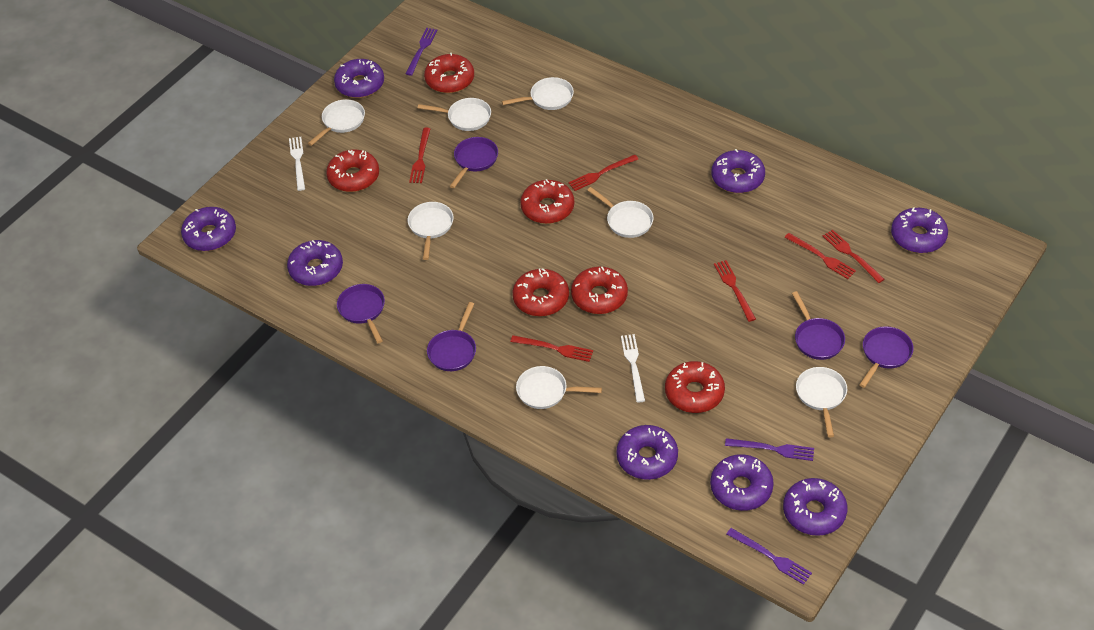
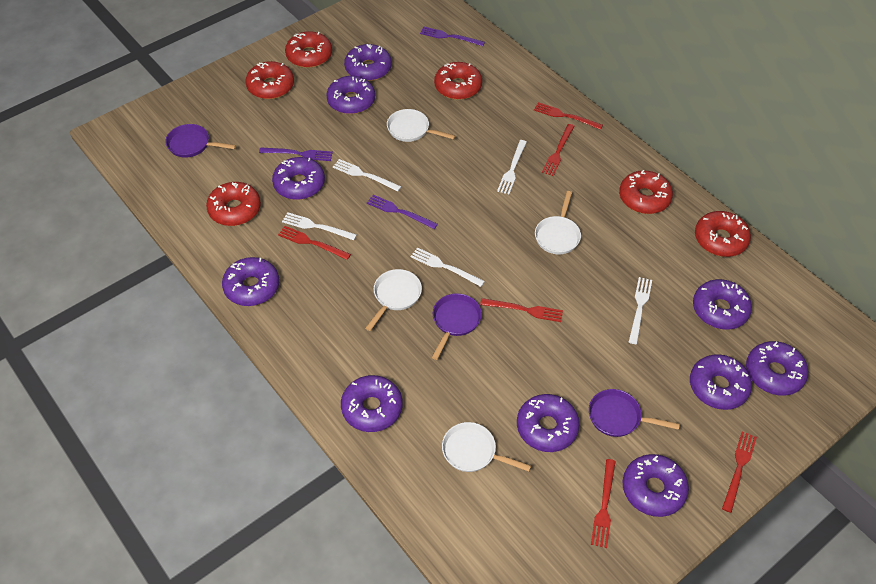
purple donut: [181,207,236,251] [287,240,343,286] [334,59,384,98] [616,425,678,480] [710,454,774,511] [712,149,765,193] [783,478,848,536] [891,207,948,253] = 8 -> [222,257,279,306] [272,157,325,200] [326,76,375,114] [341,375,403,432] [344,44,392,81] [517,394,580,452] [623,454,689,517] [690,354,752,410] [693,279,752,329] [746,341,808,396] = 10
purple pan: [337,284,385,343] [427,302,476,371] [450,137,498,188] [792,291,845,360] [859,326,914,388] = 5 -> [165,124,236,158] [432,293,482,360] [589,389,680,437] = 3
white fork: [289,137,305,191] [621,334,645,403] = 2 -> [282,212,357,240] [333,159,401,192] [411,247,485,287] [497,140,527,194] [629,277,652,344] = 5
white pan: [308,99,365,146] [408,202,454,260] [418,98,491,131] [502,77,574,110] [516,366,602,409] [587,187,654,238] [796,367,847,437] = 7 -> [365,269,422,331] [387,109,455,142] [442,422,531,472] [535,191,581,254] = 4

